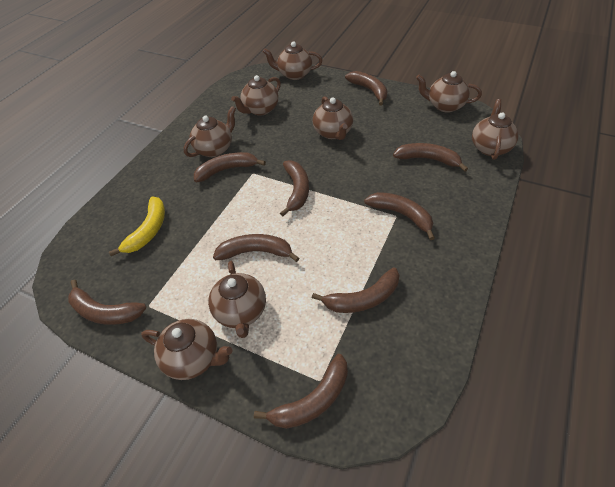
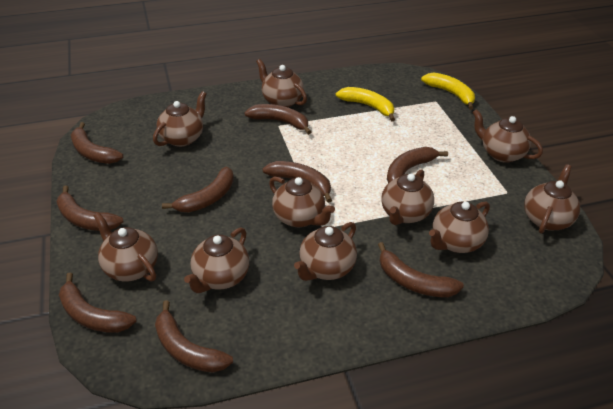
brown teapot: [141,319,232,380] [184,106,236,157] [208,261,266,338] [231,75,281,116] [263,42,322,80] [313,96,353,140] [416,71,482,113] [472,99,518,160] = 8 -> [94,212,158,281] [153,91,206,147] [184,227,249,293] [256,59,307,107] [269,177,335,227] [294,222,357,281] [381,169,434,225] [429,201,490,253] [472,109,543,163] [524,164,580,234] = 10
yellow banana: [109,196,165,256] = 1 -> [336,87,395,121] [421,73,475,110] = 2

